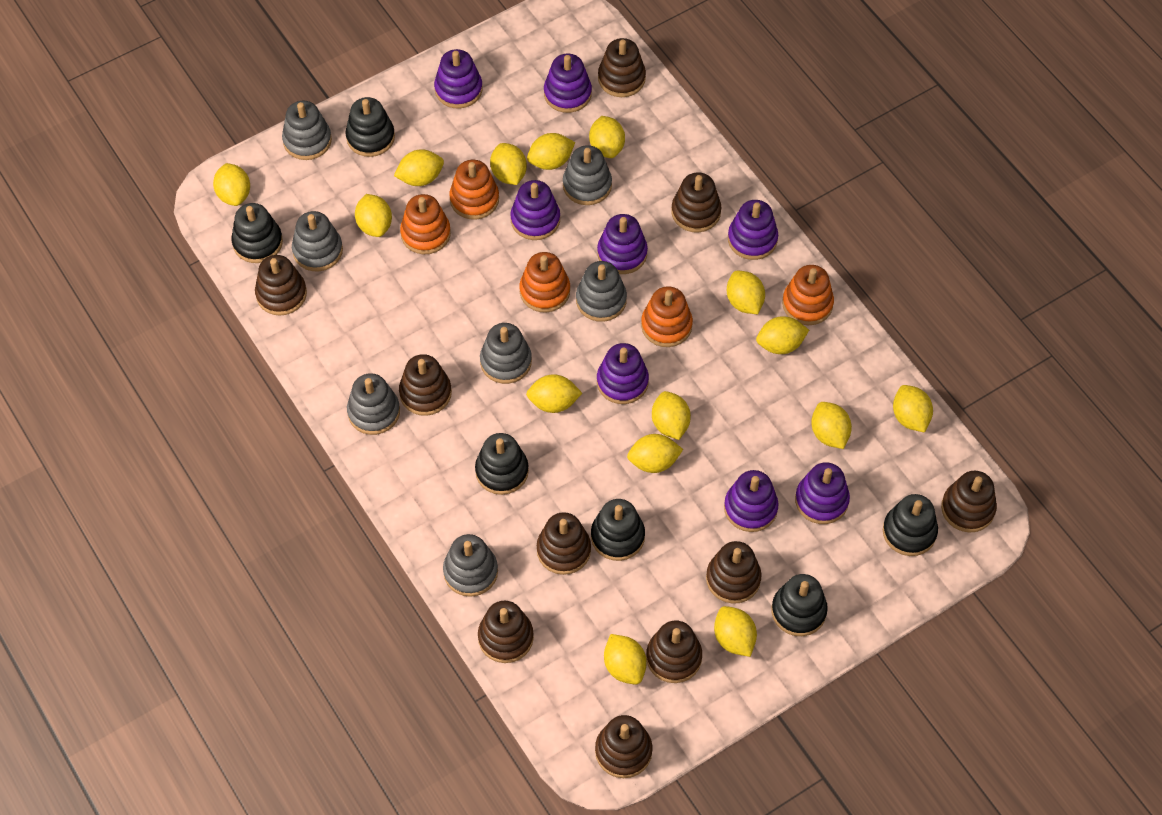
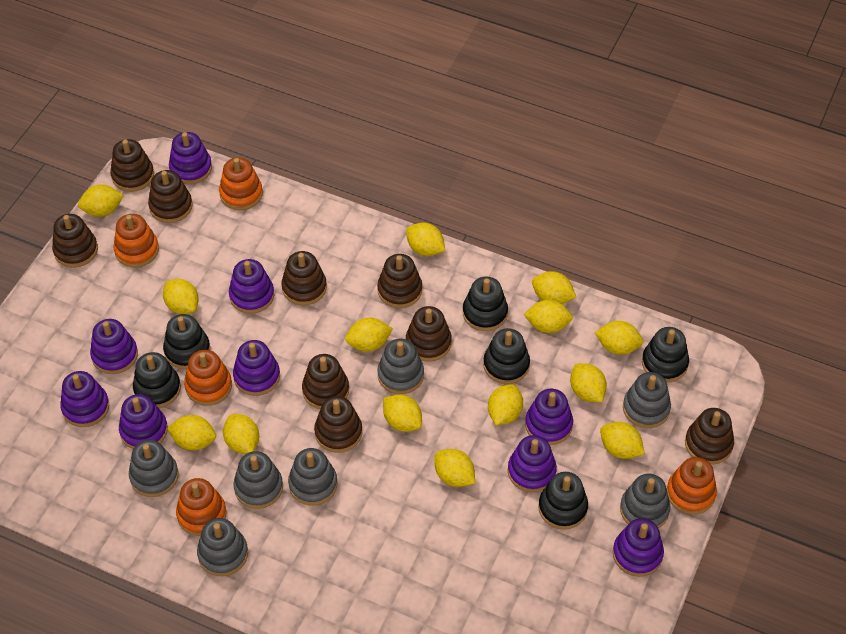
brown stacking toy: [255,255,307,316] [399,354,452,416] [478,600,534,663] [537,512,591,575] [595,715,652,778] [598,38,646,97] [646,621,702,683] [671,172,721,233] [706,541,762,604] [941,471,997,533] = 10 -> [52,214,98,268] [110,139,154,192] [148,170,193,223] [281,251,327,305] [302,354,349,409] [314,396,362,453] [377,254,422,308] [406,306,452,362] [685,408,734,465] = 9
purple stacking toy: [434,49,483,108] [510,180,560,240] [544,54,592,113] [597,214,648,274] [597,343,649,404] [724,470,779,532] [728,200,778,260] [795,462,850,524] = 8 -> [60,371,109,427] [90,319,138,374] [119,394,168,449] [169,132,212,184] [229,259,274,314] [233,340,280,396] [508,435,557,493] [525,389,573,445] [613,518,664,577] = 9
yellow lemon: [213,163,250,206] [355,194,392,237] [394,149,444,186] [490,143,527,185] [526,374,582,413] [527,133,575,170] [589,116,625,158] [604,634,647,685] [627,434,683,473] [652,391,691,440] [714,606,757,657] [727,271,765,314] [756,316,809,354] [811,402,852,449] [893,385,933,433] = 15 -> [78,185,124,217] [163,279,199,314] [167,415,216,450] [223,414,259,454] [345,318,393,352] [383,394,422,432] [406,223,445,256] [434,449,475,487] [488,384,523,425] [524,300,572,333] [532,271,576,304] [570,363,607,402] [595,321,643,355] [600,422,645,459] = 14

